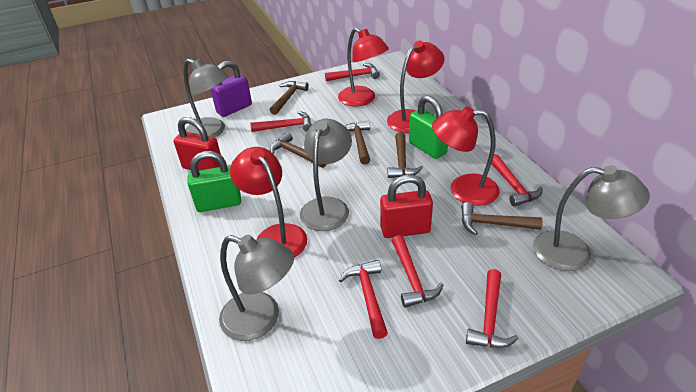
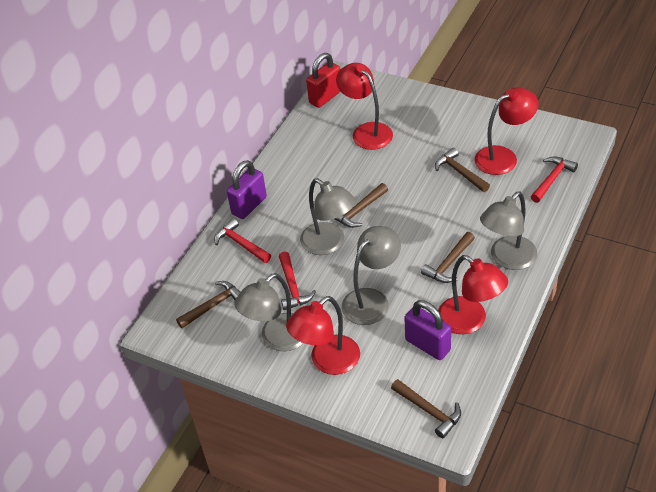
green padlock: [188,151,241,212] [409,95,448,159] = 2 -> none = 0
purple padlock: [210,61,252,117] = 1 -> [227,160,267,219] [404,300,451,360] = 2
red hammer: [250,111,312,132] [325,63,380,81] [339,260,388,339] [392,235,443,308] [466,269,519,348] [491,154,543,207] = 6 -> [214,218,271,263] [279,252,316,310] [531,156,578,203] = 3
red padlock: [174,117,221,170] [380,175,433,238] = 2 -> [306,53,341,108] = 1

